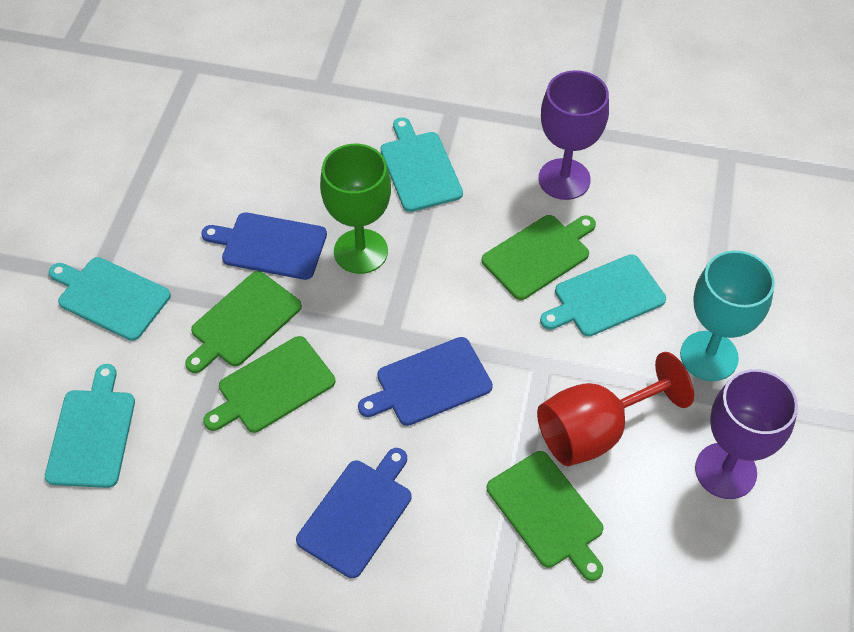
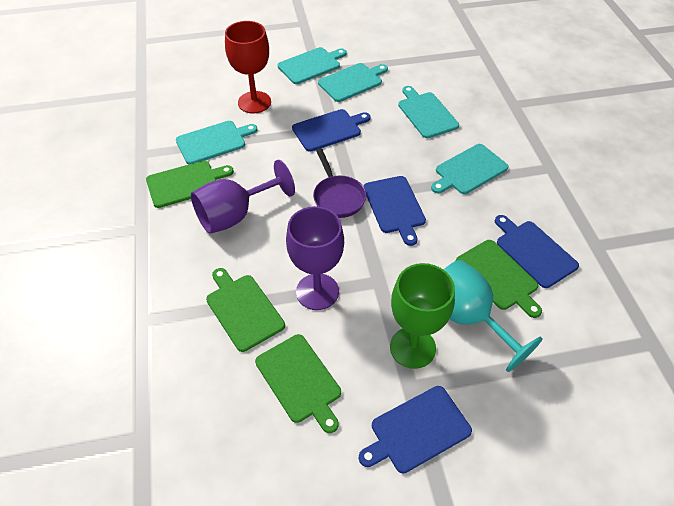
blue cutting board: [201,212,327,280] [296,448,411,578] [358,337,493,426] = 3 -> [292,109,370,152] [359,386,472,473] [364,176,426,246] [495,215,579,288] = 4
purple pan: none = 0 -> [313,148,366,218] = 1
turquoise cutting board: [45,364,135,488] [49,257,171,341] [381,117,463,212] [540,254,666,337] = 4 -> [176,121,258,164] [278,47,347,84] [318,63,388,102] [398,86,459,138] [431,144,509,194] = 5

